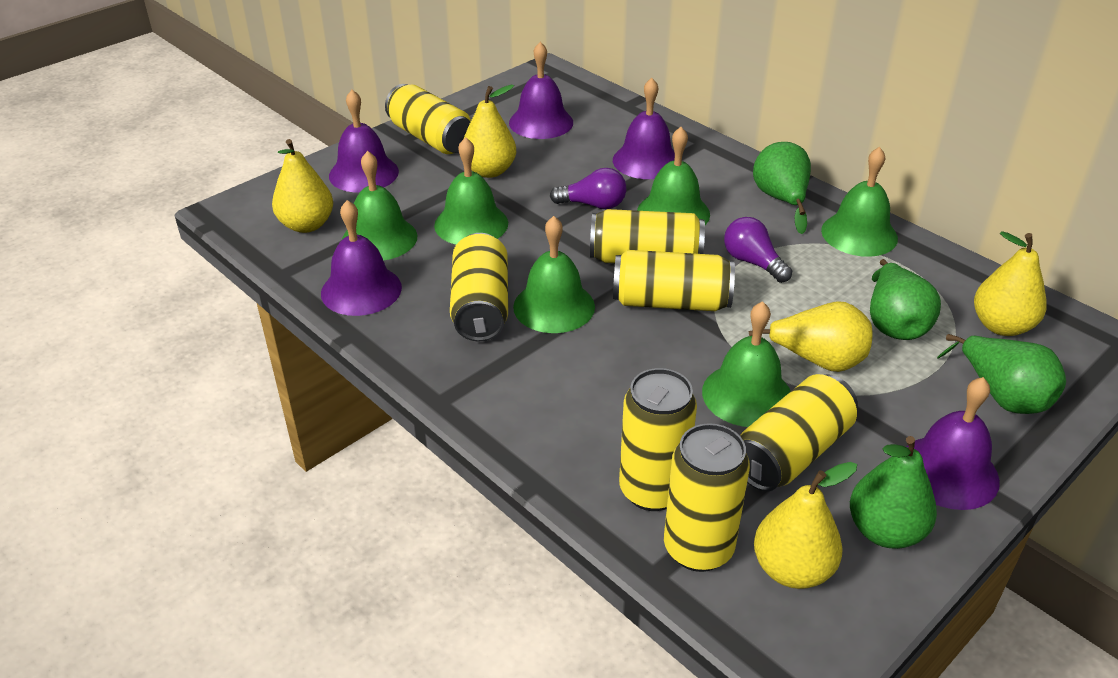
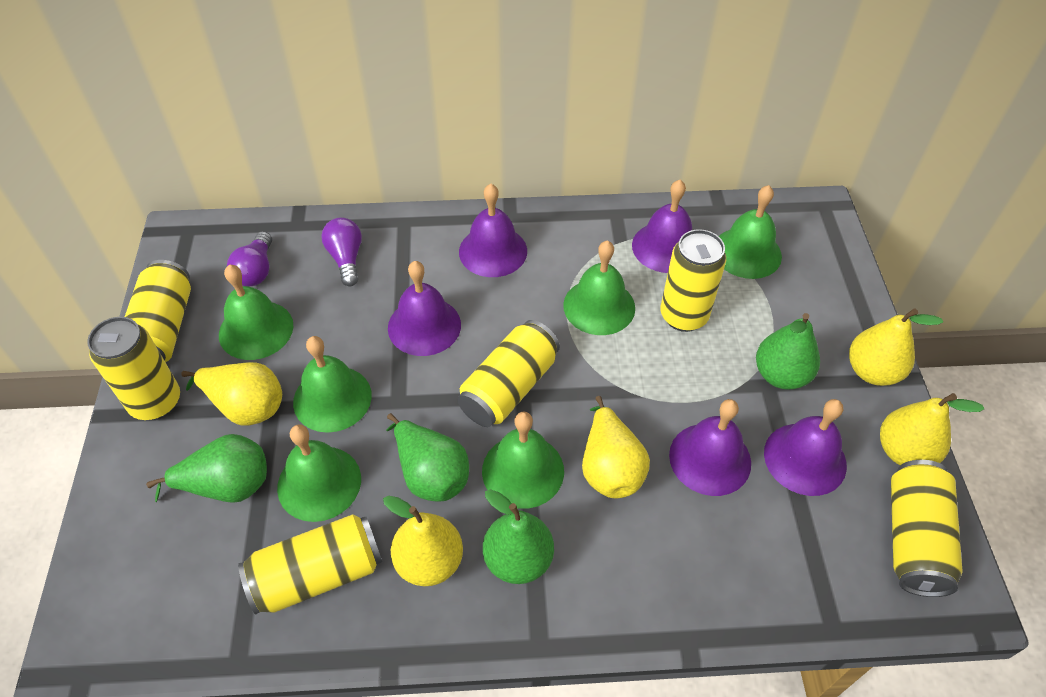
yellow can: [385,84,471,154] [450,233,508,341] [590,209,705,263] [613,250,735,311] [619,368,697,511] [664,423,750,572] [740,374,858,492] = 7 -> [87,317,180,421] [125,260,191,362] [238,514,382,614] [458,320,560,427] [661,229,726,332] [891,460,963,597] = 6

